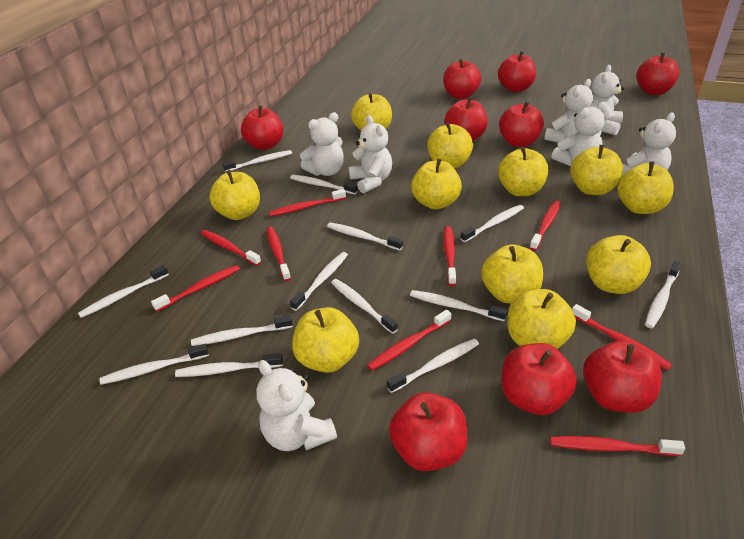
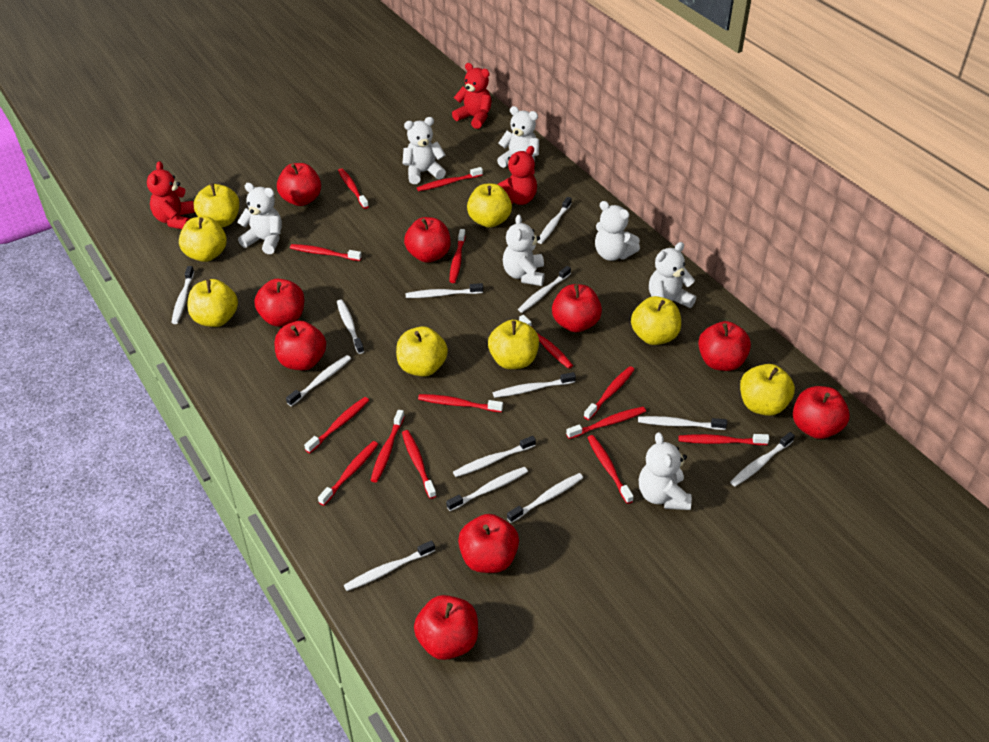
red teddy bear: none = 0 -> [147,161,195,229] [452,63,492,129] [497,146,537,205] = 3
red toothbrush: [151,265,240,312] [201,230,261,266] [267,227,291,281] [269,189,346,216] [367,310,451,371] [444,226,456,286] [530,201,561,251] [550,436,685,456] [572,304,672,370] = 9 -> [290,244,362,261] [304,397,369,453] [318,441,378,506] [338,168,369,209] [371,410,405,482] [402,430,436,499] [417,167,483,191] [418,394,503,412] [449,229,466,283] [519,315,573,369] [566,407,646,439] [584,366,635,420] [587,435,634,504] [678,434,769,445] = 14
yellow apple: [209,170,260,220] [292,307,359,373] [351,93,392,131] [411,159,462,210] [427,122,473,169] [481,244,543,303] [498,147,548,196] [508,289,576,349] [570,145,623,195] [586,235,651,294] [617,162,674,214] = 11 -> [179,216,227,262] [187,279,238,327] [194,183,239,227] [396,326,448,377] [467,184,512,228] [488,320,539,369] [631,296,681,345] [740,364,795,416] = 8

